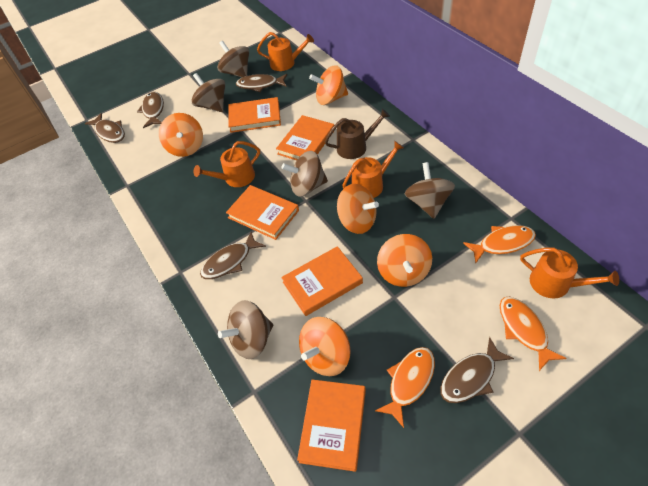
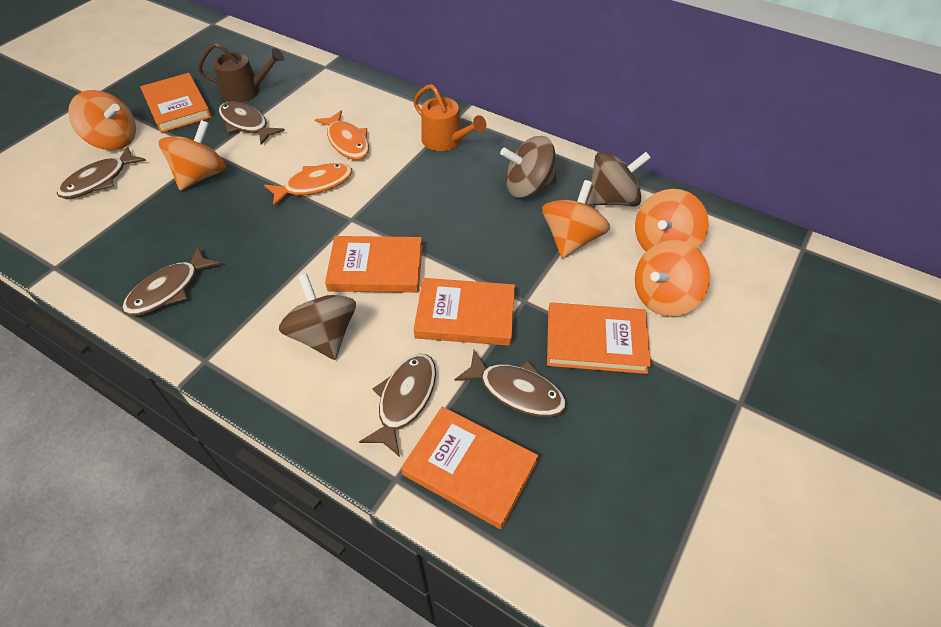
brown spinning top: [191,73,225,112] [217,41,249,78] [218,300,273,359] [282,151,328,197] [405,162,455,219] = 5 -> [279,273,356,360] [500,136,557,198] [586,152,651,207] = 3
orange fish: [375,347,435,428] [463,225,536,263] [500,297,567,371] = 3 -> [264,163,352,207] [315,110,369,160] = 2
orange watering can: [194,141,260,187] [257,32,314,71] [342,141,404,198] [520,248,619,299] = 4 -> [413,84,486,151] = 1

